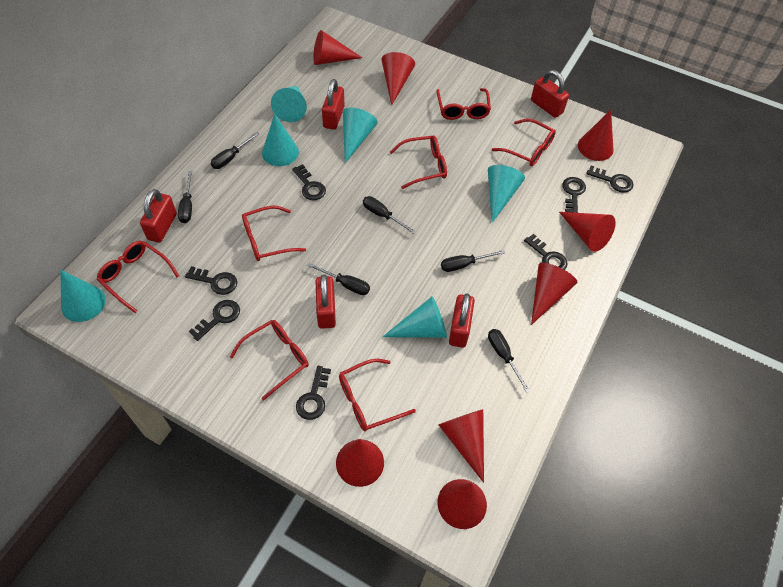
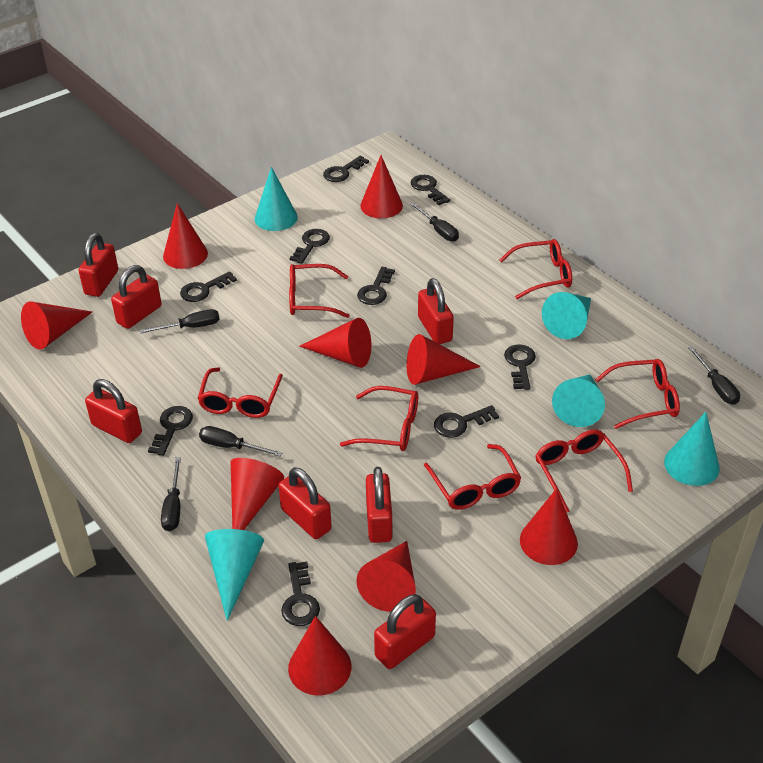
black key: [185,266,237,295] [189,300,240,341] [292,164,326,200] [296,366,331,420] [524,234,568,270] [562,177,586,213] [586,165,633,193] = 7 -> [148,406,193,456] [180,271,237,302] [281,562,320,626] [289,229,330,264] [323,156,369,182] [357,267,395,305] [410,175,450,205] [434,405,499,438] [504,344,536,390] = 9
black screwdriver: [178,171,192,223] [211,132,260,169] [307,263,370,295] [363,196,416,234] [441,250,505,272] [488,329,530,393] = 6 -> [140,309,220,333] [161,457,181,531] [199,426,282,457] [410,202,459,242] [688,346,740,405] = 5
red cone: [313,30,362,65] [336,439,384,487] [382,52,415,105] [437,479,487,529] [438,409,484,483] [531,263,577,325] [559,212,616,252] [578,110,614,161] = 8 -> [21,302,92,350] [163,203,208,269] [231,458,284,530] [288,616,351,696] [299,318,371,368] [356,541,416,612] [360,155,403,218] [407,334,481,385] [520,488,578,565] = 9
red padlock: [140,189,177,242] [316,274,336,329] [322,79,345,130] [449,293,475,348] [531,70,569,118] = 5 -> [78,233,118,297] [85,379,142,443] [111,265,162,329] [278,467,332,539] [366,467,392,543] [374,594,436,669] [418,278,454,344] = 7
turquoise cone: [60,270,106,322] [262,114,299,166] [271,86,307,122] [343,108,378,163] [382,296,447,338] [488,165,525,223] = 6 -> [205,529,264,621] [255,167,298,231] [542,292,591,339] [552,374,605,427] [664,412,720,486] = 5

